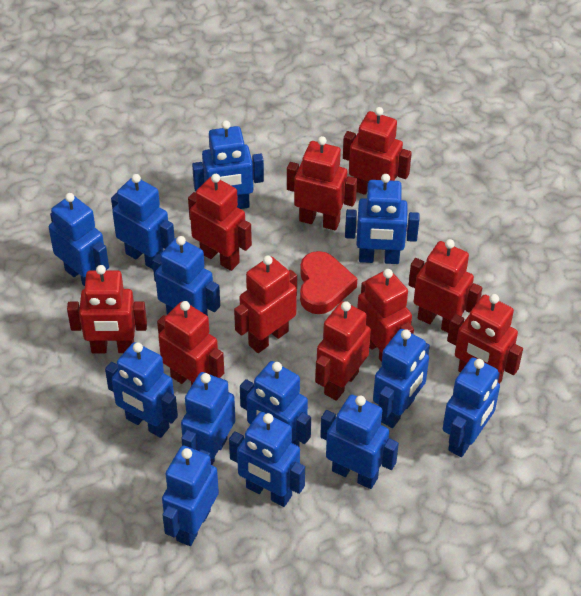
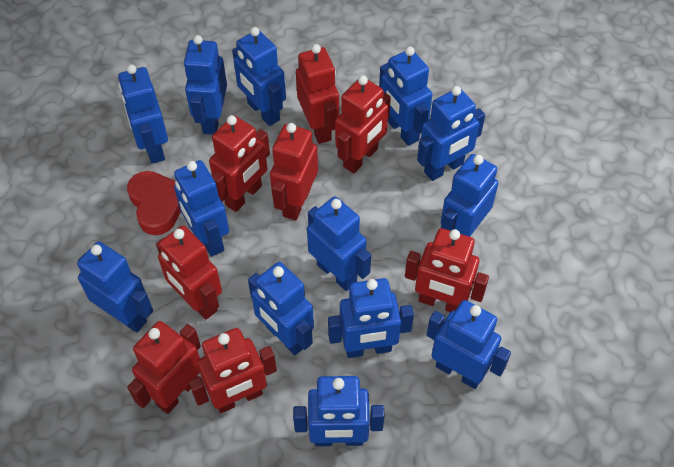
red robot: [67,265,147,353] [157,301,224,386] [188,174,252,271] [234,255,297,353] [287,136,357,231] [315,301,371,401] [343,107,412,195] [357,269,414,362] [409,239,482,333] [447,294,523,384] = 10 -> [127,321,201,414] [156,225,222,320] [189,328,277,413] [209,115,270,212] [270,123,318,220] [296,44,339,144] [335,75,391,173] [405,228,489,312] = 8

